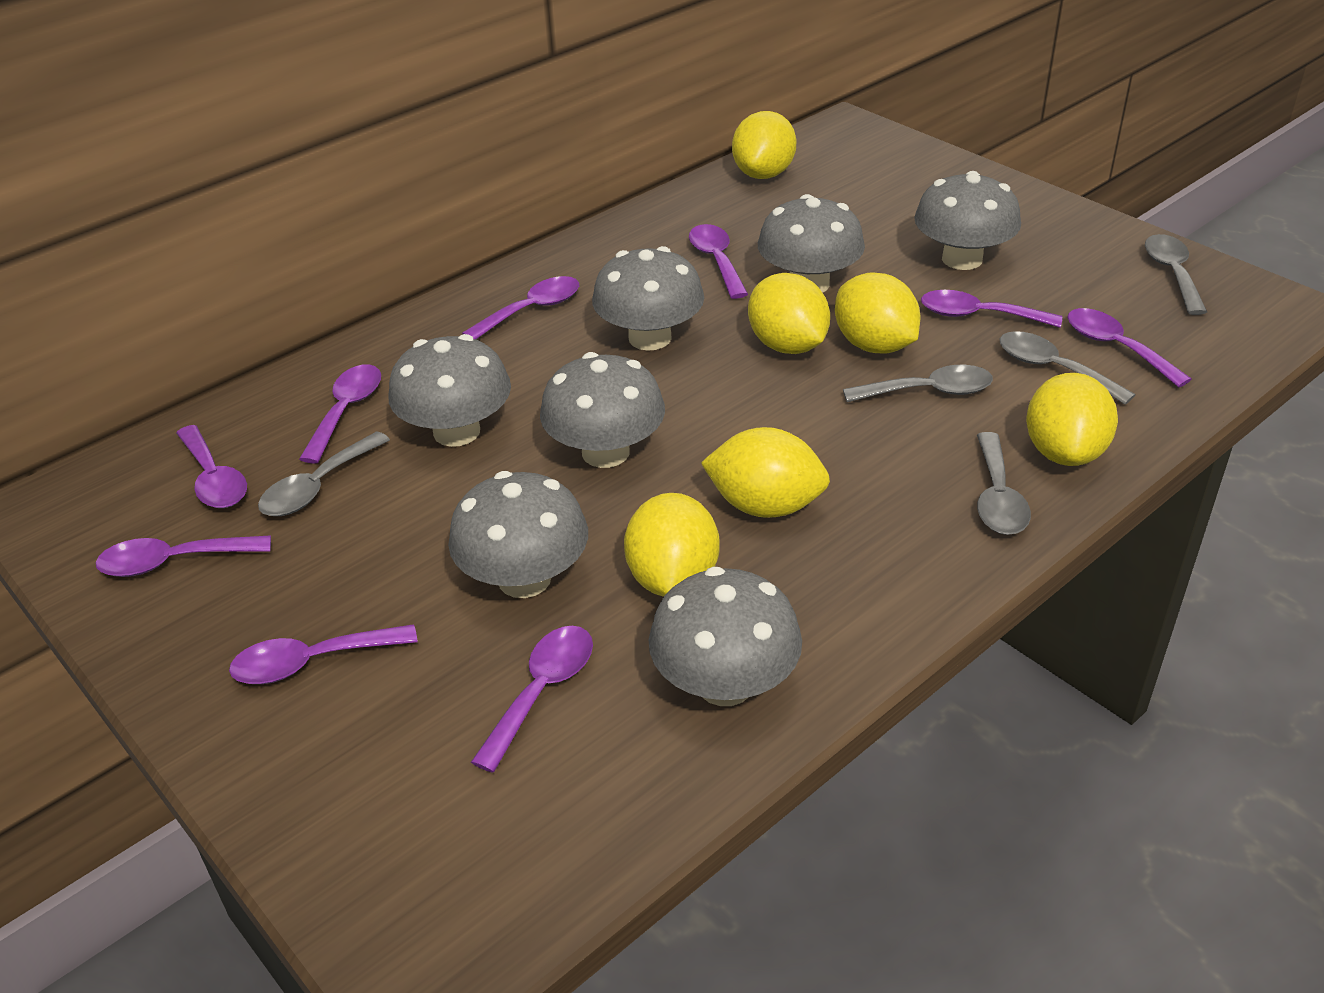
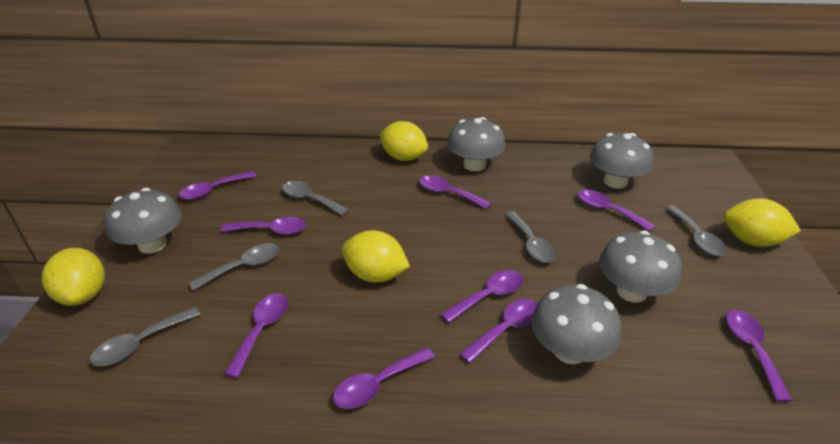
grey mushroom: [388,334,511,447] [448,471,588,598] [540,352,665,468] [592,246,704,351] [649,567,802,706] [758,194,865,293] [914,171,1021,270] = 7 -> [104,188,182,254] [447,117,506,171] [531,284,621,364] [590,133,653,188] [599,231,682,303] = 5
yellow lemon: [624,493,720,597] [701,427,830,518] [732,111,797,179] [748,273,830,354] [835,272,920,354] [1026,373,1118,466] = 6 -> [42,248,105,306] [342,230,410,282] [380,121,428,161] [724,198,801,247] = 4

